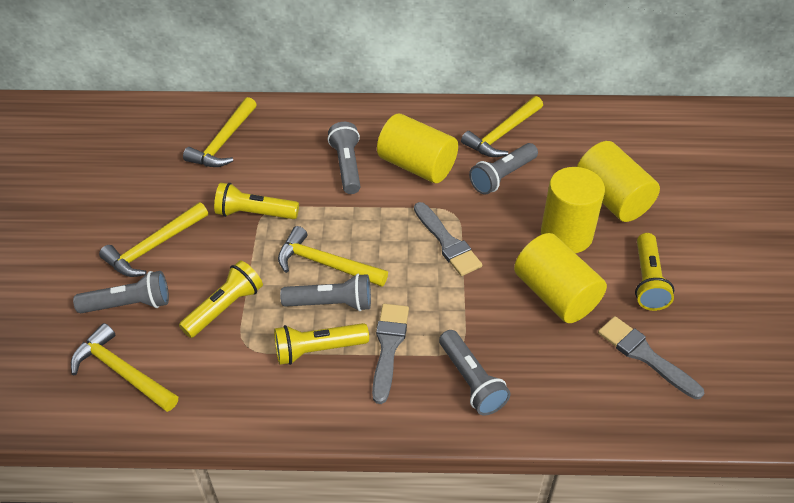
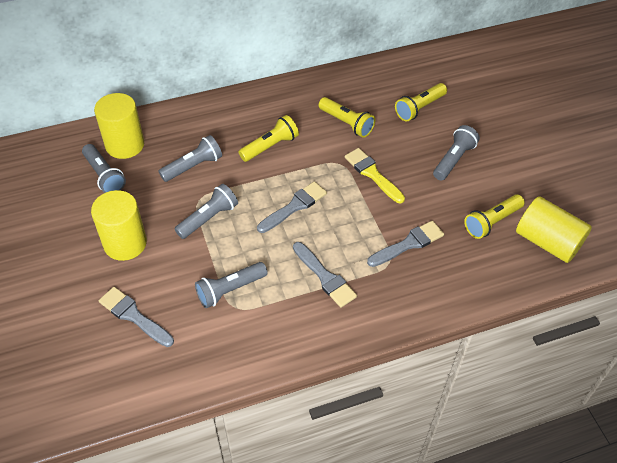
grey brush: [372,304,409,404] [414,202,482,276] [598,316,704,399] = 3 -> [99,287,174,347] [257,181,327,233] [293,242,357,308] [367,221,444,267] = 4
yellow brush: none = 0 -> [345,148,405,203] = 1
yellow cylinder: [377,114,458,183] [514,233,607,323] [541,167,605,253] [577,141,660,222] = 4 -> [91,190,147,261] [94,93,144,159] [516,196,592,263] = 3
yellow hammer: [71,323,178,412] [99,202,208,277] [183,97,257,167] [278,226,388,287] [461,96,543,157] = 5 -> none = 0

